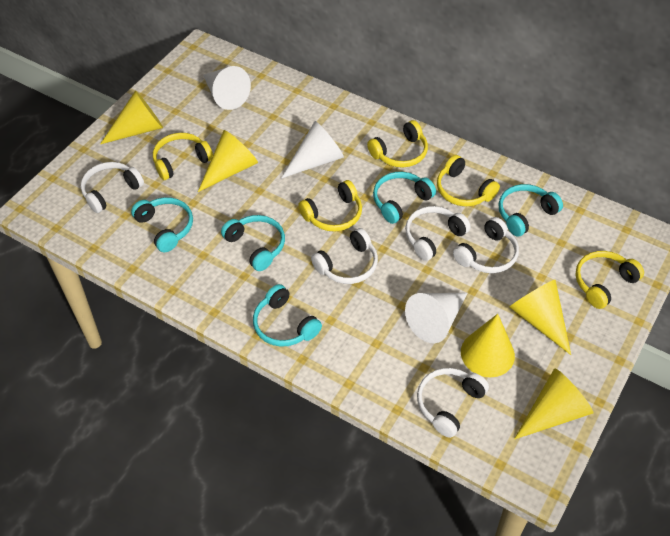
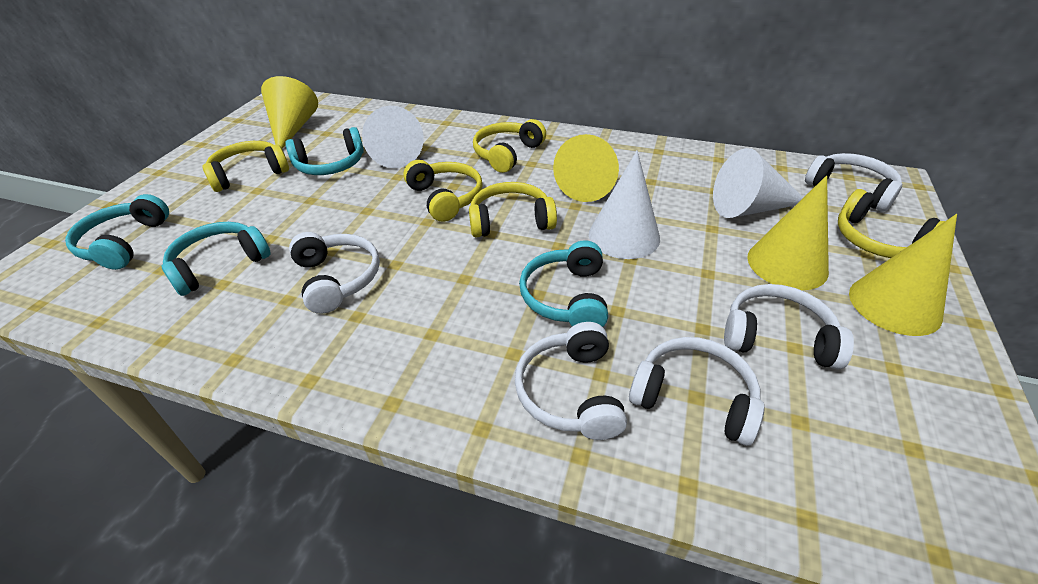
turquoise headphones: [131,197,193,252] [221,215,285,271] [253,284,322,347] [373,172,436,224] [498,184,563,237] = 5 -> [65,194,169,270] [161,222,271,296] [285,127,364,175] [519,240,608,327] = 4
yellow cone: [100,90,163,144] [198,130,258,192] [461,314,515,377] [509,280,571,355] [514,368,593,439] = 5 -> [261,76,318,149] [553,134,619,202] [747,175,829,290] [849,214,957,336] = 4

